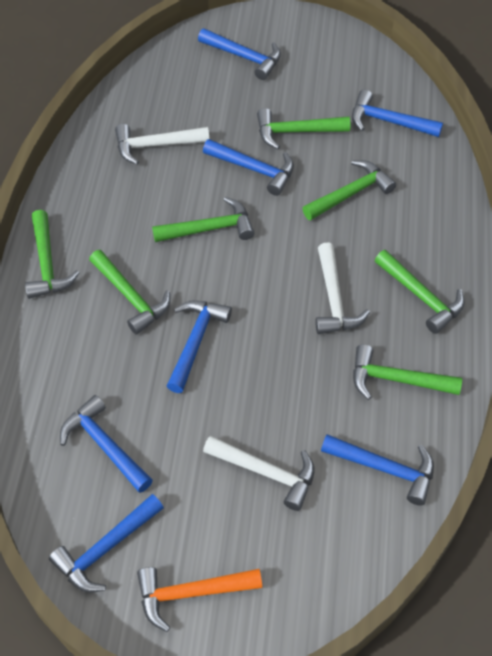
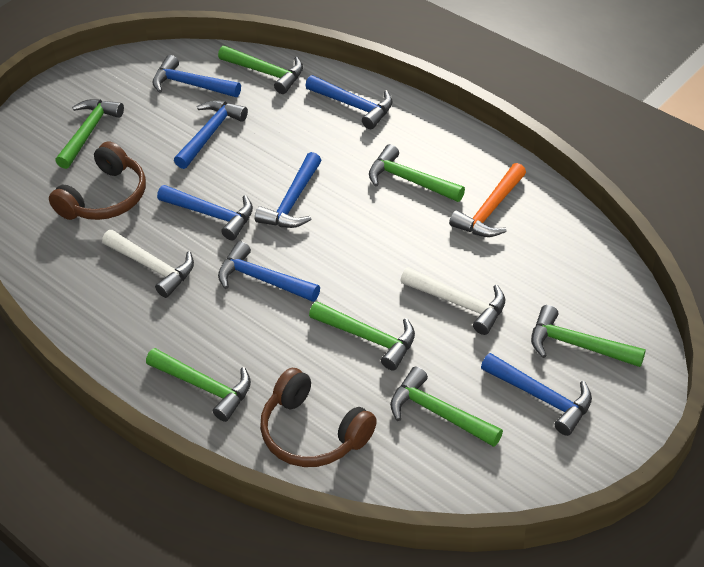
brown headphones: none = 0 -> [49,141,146,220] [260,368,377,467] = 2
white hammer: [115,124,209,165] [203,435,314,511] [315,242,370,334] = 3 -> [102,230,194,298] [401,267,506,335] = 2

